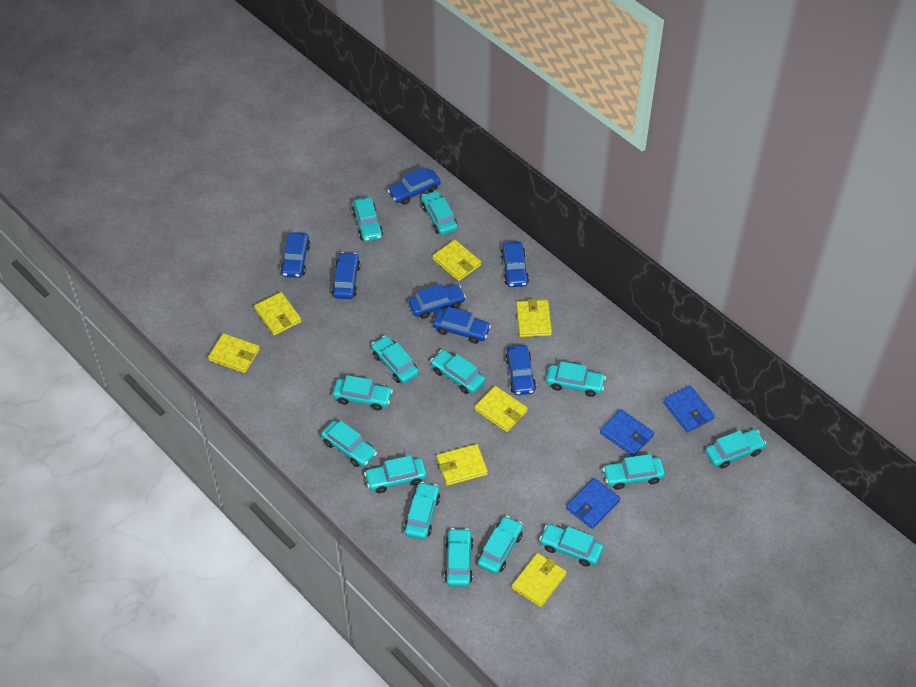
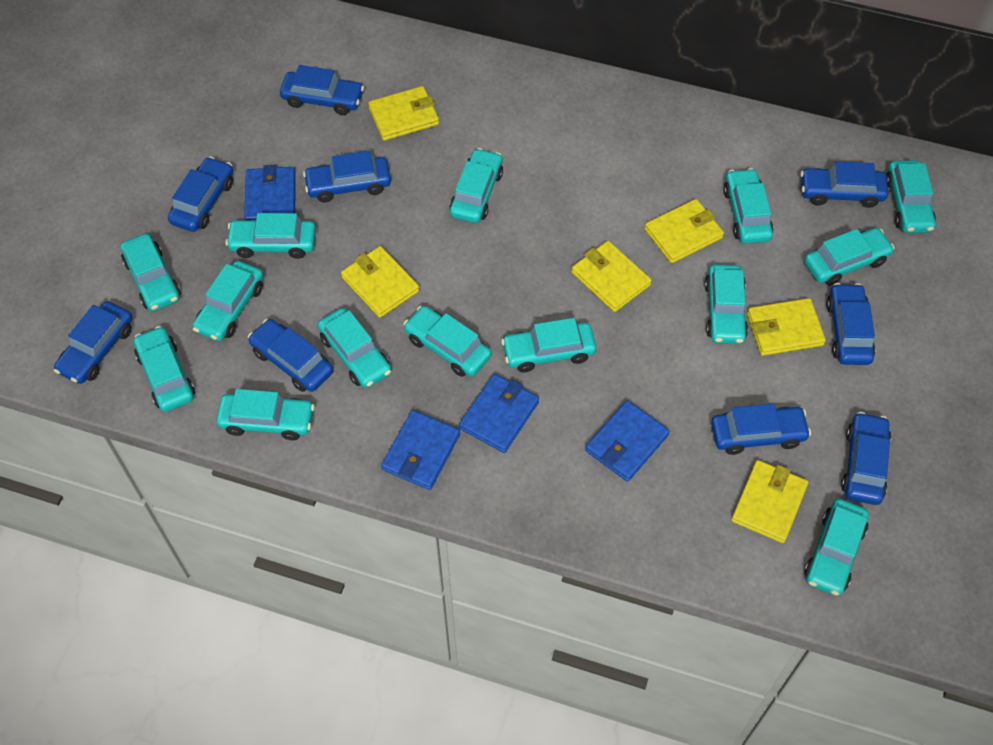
blue car: [281,232,310,278] [332,252,360,299] [387,167,440,205] [408,284,466,319] [433,307,491,344] [501,241,529,287] [505,345,536,395] = 7 -> [54,301,133,384] [168,157,233,232] [248,319,333,392] [280,65,364,115] [303,151,391,202] [711,404,811,455] [801,161,888,208] [826,283,875,365] [841,412,891,505] = 9
blue wallet: [566,478,620,529] [600,409,654,457] [663,386,715,433] = 3 -> [244,165,296,220] [381,410,460,490] [459,374,539,453] [585,400,670,482] = 4
yellow wallet: [208,333,260,373] [254,292,301,336] [432,240,481,281] [437,444,488,486] [475,386,528,432] [512,553,567,607] [516,298,552,337] = 7 -> [341,246,419,318] [368,86,439,141] [572,241,652,312] [644,199,724,263] [731,460,809,543] [747,298,826,356] = 6

